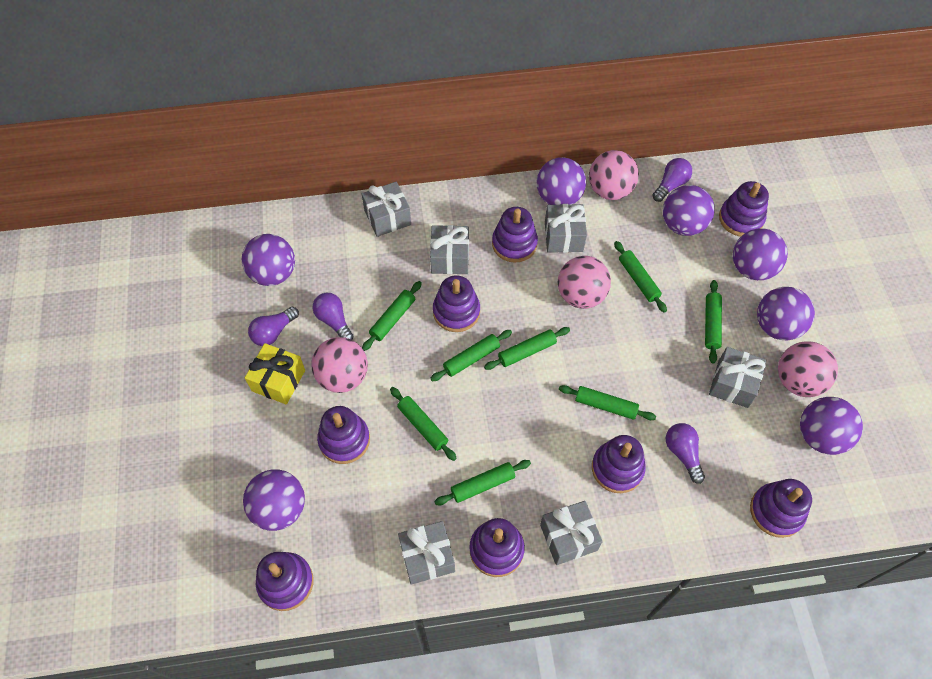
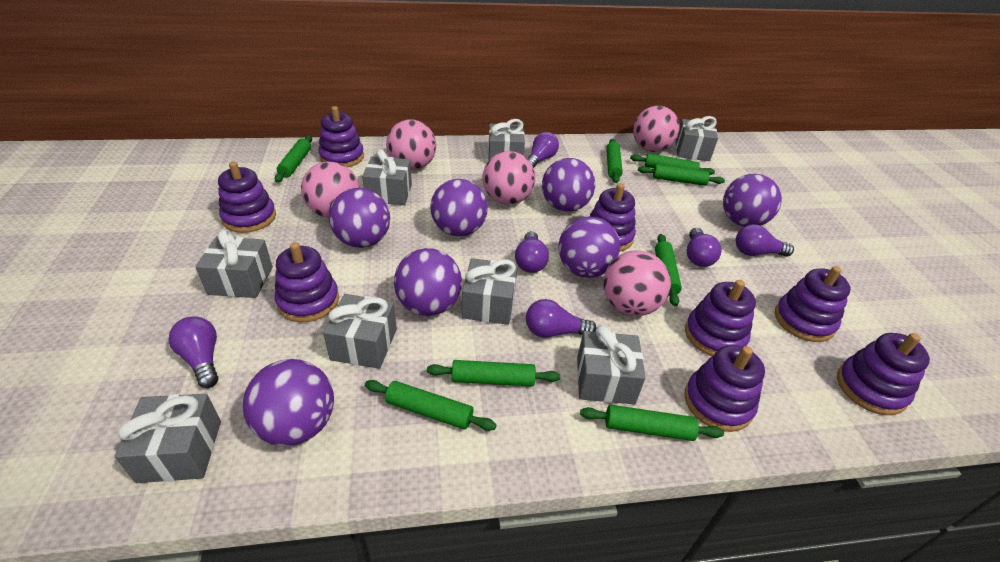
grey gift: [362,182,411,237] [398,521,455,585] [430,225,469,274] [540,501,603,565] [545,204,587,253] [709,347,766,408] = 6 -> [114,394,221,483] [195,229,273,298] [323,294,397,369] [362,149,412,205] [462,258,518,325] [488,119,525,160] [577,325,646,404] [675,116,718,161] = 8
pink ball: [311,337,368,393] [558,256,611,309] [589,150,639,200] [778,342,838,397] = 4 -> [301,162,360,218] [386,119,436,170] [482,151,535,205] [603,250,671,316] [633,106,680,152] = 5
purple light bulb: [248,307,299,346] [312,293,354,340] [652,158,692,202] [666,423,705,484] = 4 -> [168,317,218,388] [515,231,549,273] [526,299,597,338] [527,132,559,168] [687,228,722,267] [736,224,794,257] = 6
yellow gift: [245,343,305,405] = 1 -> none = 0

